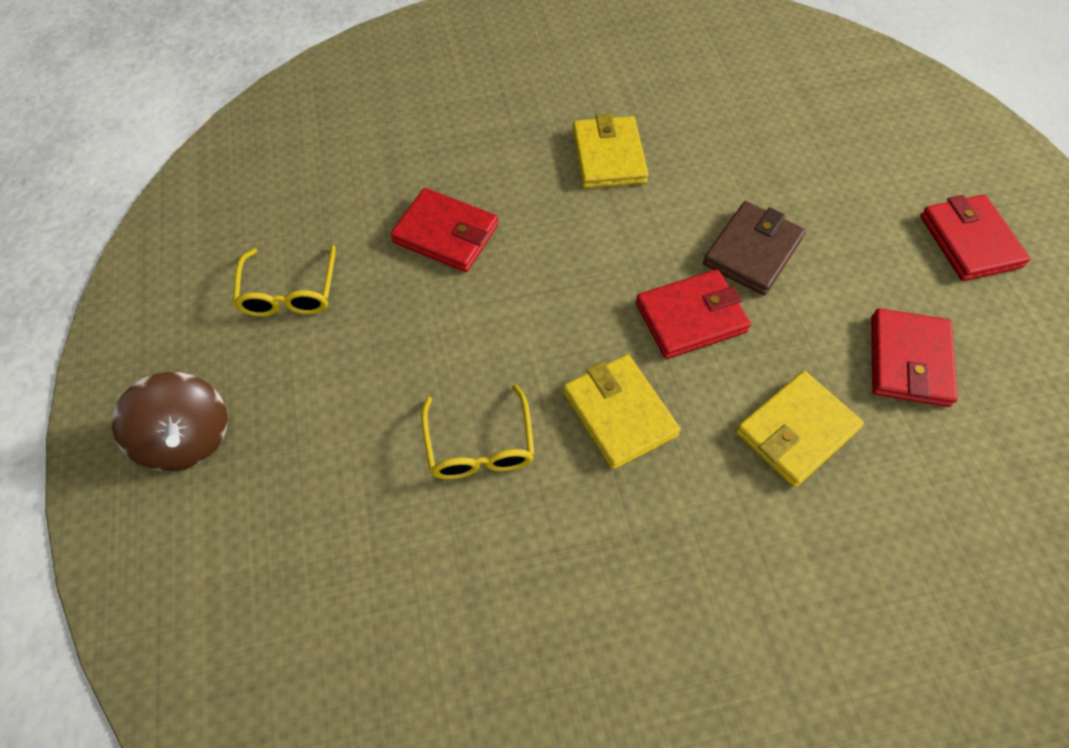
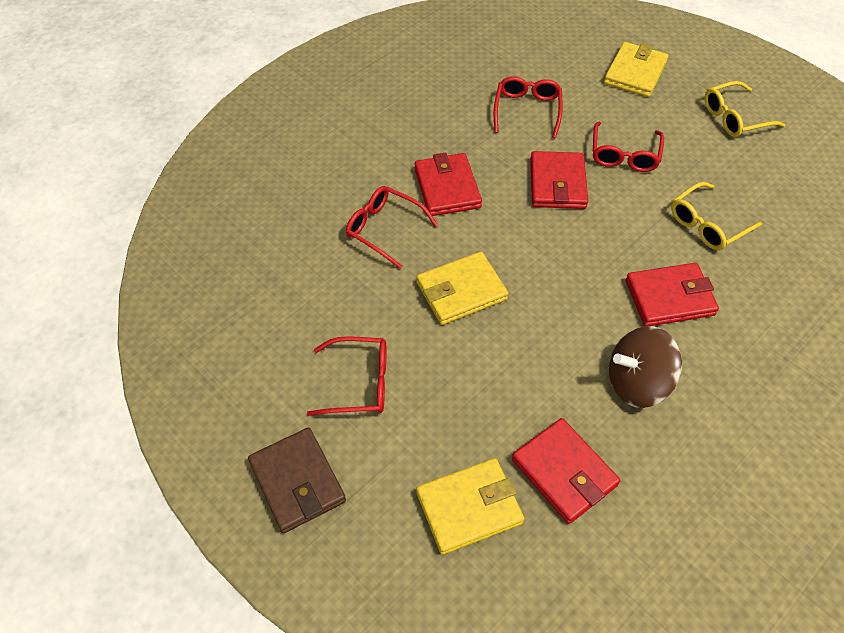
red glasses: none = 0 -> [307,336,386,416] [346,186,438,269] [494,77,563,138] [593,122,664,172] = 4

